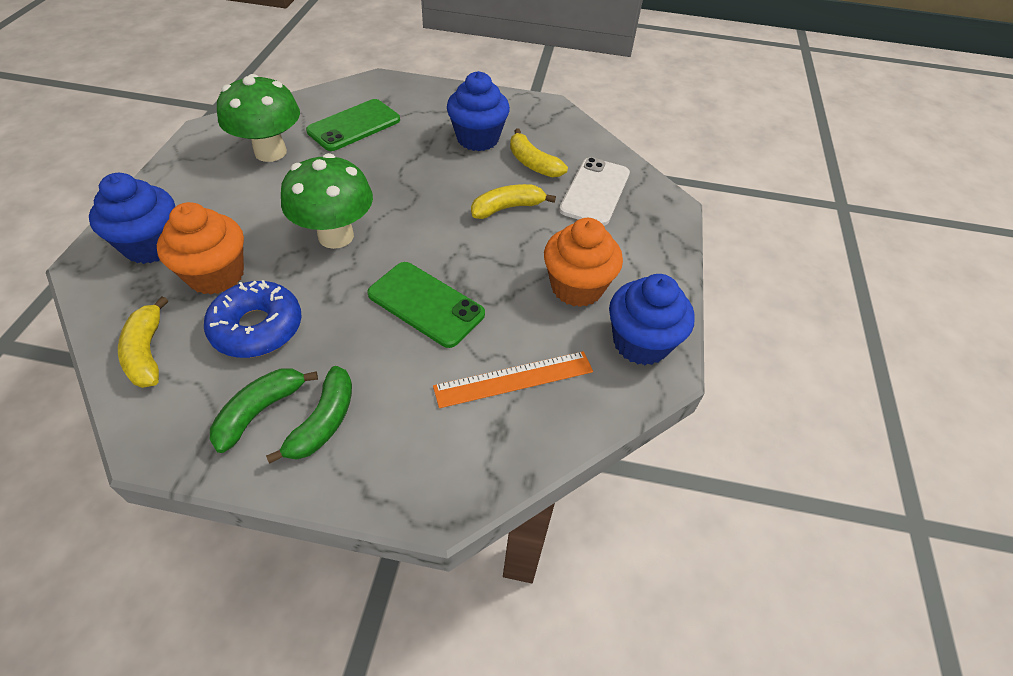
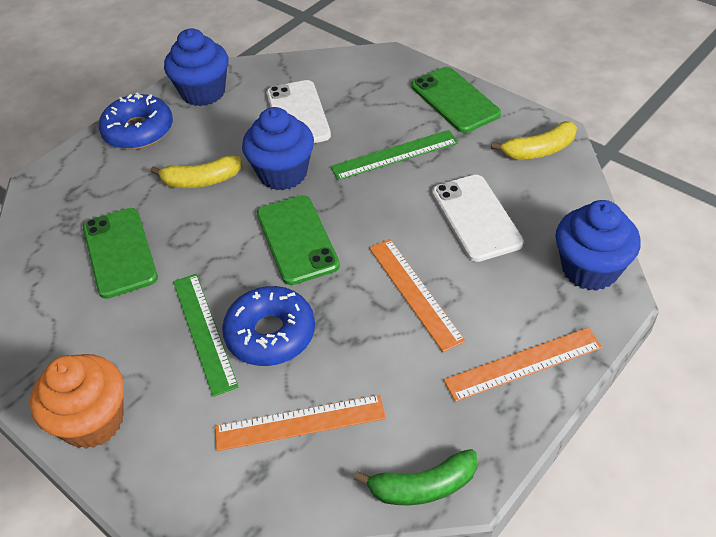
blue donut: [204,280,302,358] = 1 -> [99,93,173,150] [222,286,315,366] = 2
green banana: [210,368,318,453] [266,366,352,464] = 2 -> [354,449,477,505] = 1
green mushroom: [217,74,300,162] [281,153,373,249] = 2 -> none = 0
green phone: [306,99,400,151] [367,262,485,348] = 2 -> [83,208,158,299] [257,195,340,285] [412,67,501,133] = 3
green ruler: none = 0 -> [173,274,239,397] [330,130,458,180] = 2
orange cupcake: [157,202,244,295] [544,218,623,307] = 2 -> [30,354,124,449] = 1
orange ruler: [433,351,593,408] = 1 -> [215,395,386,451] [369,239,465,352] [444,327,603,402] = 3
white phone: [559,157,630,226] = 1 -> [267,80,331,143] [432,175,524,262] = 2
yellow banana: [118,296,168,388] [471,184,556,219] [510,128,568,177] = 3 -> [150,155,242,188] [491,121,577,159] = 2

